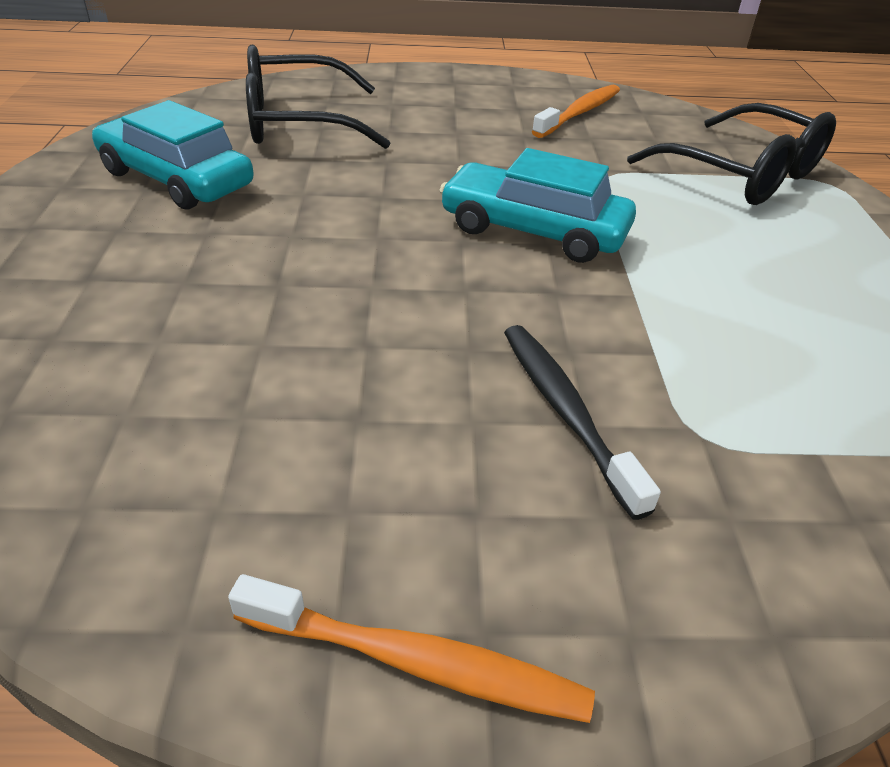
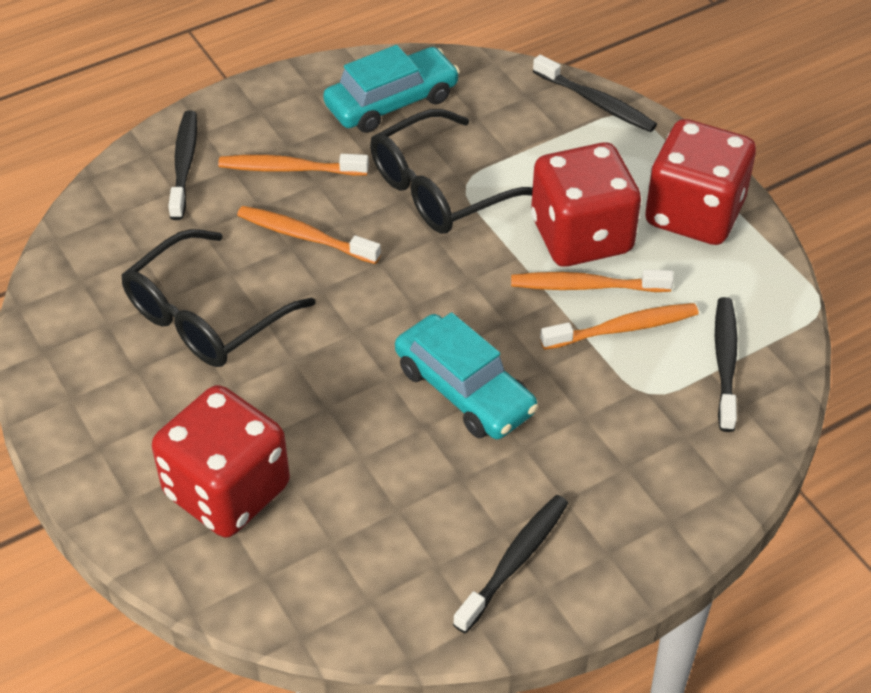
black toothbrush: [504,325,661,520] = 1 -> [168,110,197,220] [453,495,568,633] [533,55,657,132] [715,297,737,432] = 4
orange toothbrush: [228,574,595,723] [532,84,620,138] = 2 -> [218,154,369,176] [237,206,381,264] [511,270,674,292] [540,303,699,350] = 4
red dice: none = 0 -> [152,385,290,537] [531,142,641,267] [645,119,756,245] = 3

